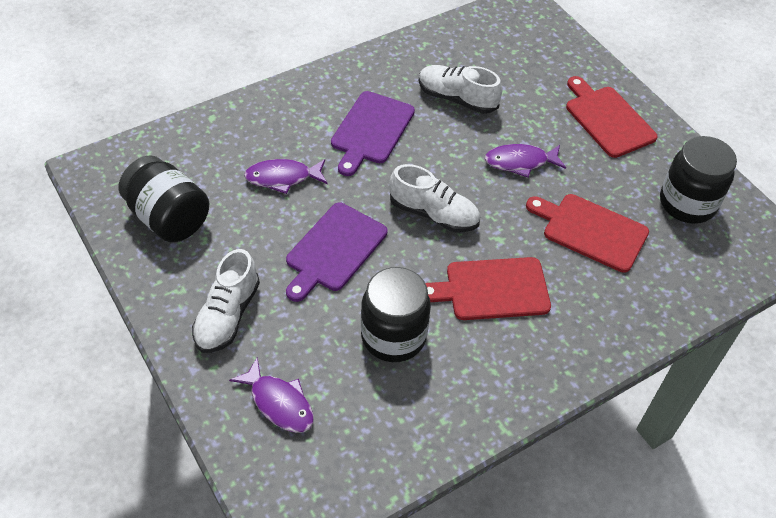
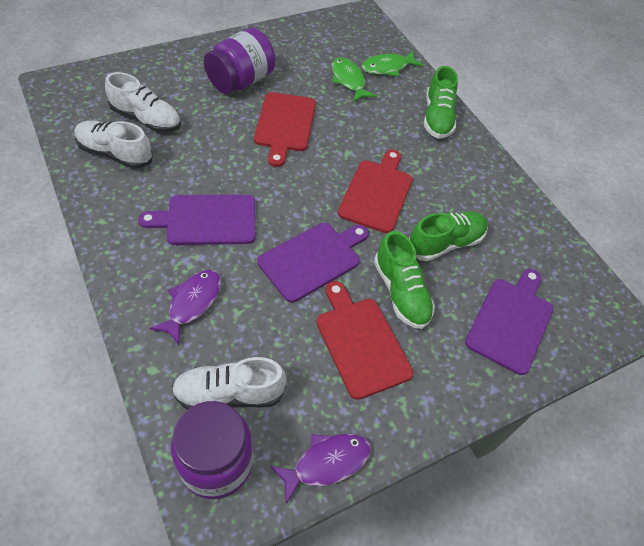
black jar: [119,155,209,242] [361,267,431,362] [660,136,737,224] = 3 -> none = 0
green fish: none = 0 -> [332,57,376,102] [362,51,423,77] = 2
green shoe: none = 0 -> [374,231,435,329] [409,211,488,261] [424,66,458,139] = 3
purple cutting board: [286,203,387,302] [331,91,415,176] = 2 -> [138,195,256,245] [257,223,369,303] [465,269,553,375] = 3
purple fish: [229,357,314,433] [244,159,327,194] [485,144,566,177] = 3 -> [149,270,221,345] [270,433,371,504] = 2
purple jar: none = 0 -> [171,401,253,499] [204,28,275,94] = 2

